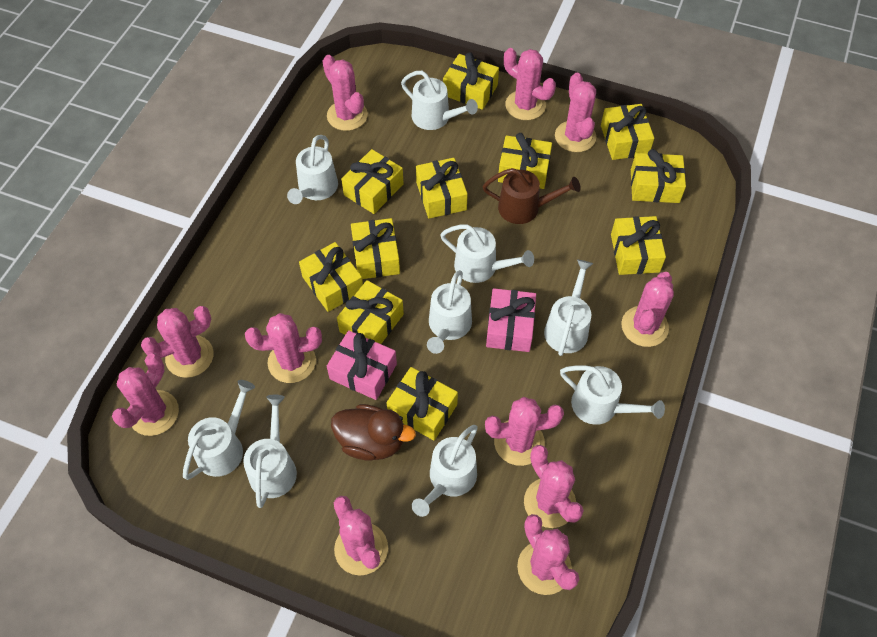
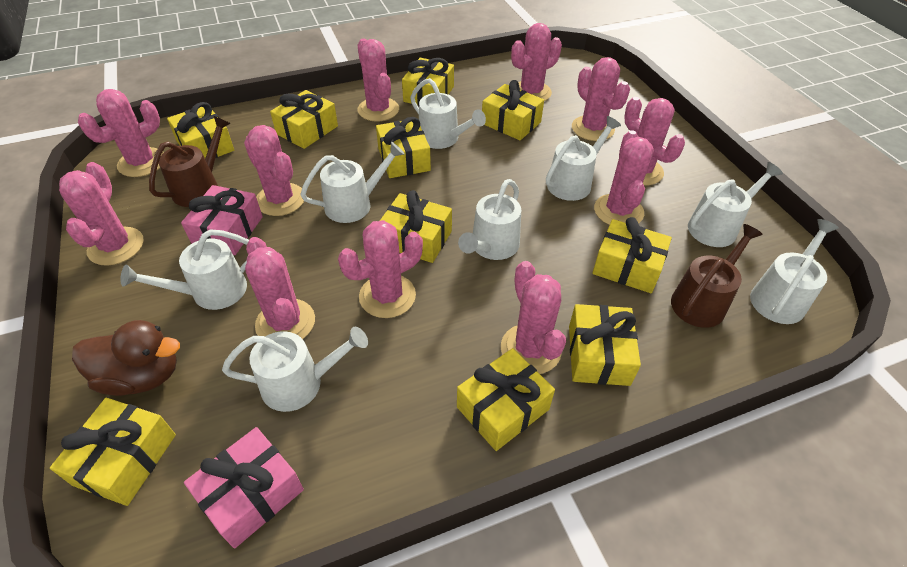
brown watering can: [483,168,581,224] = 1 -> [149,116,231,207] [671,224,763,328] = 2
white watering can: [183,380,255,480] [243,395,297,508] [287,135,338,204] [401,71,478,130] [412,425,478,517] [427,270,472,354] [440,224,534,283] [544,260,593,356] [560,365,665,425] = 9 -> [120,229,249,310] [222,327,368,412] [300,142,405,223] [410,78,486,149] [458,179,521,260] [546,116,621,201] [688,162,783,247] [750,219,839,324] = 8
yellow gift: [299,242,363,312] [337,280,404,344] [341,149,404,214] [351,218,400,279] [386,367,458,440] [416,158,468,218] [443,52,499,110] [498,133,552,189] [601,104,654,160] [611,216,666,275] [631,149,686,203] = 11 -> [50,398,176,506] [167,102,234,158] [270,90,338,149] [376,117,431,178] [380,190,452,263] [402,58,454,106] [457,348,555,451] [482,80,544,140] [569,304,641,386] [592,217,672,293] = 10

